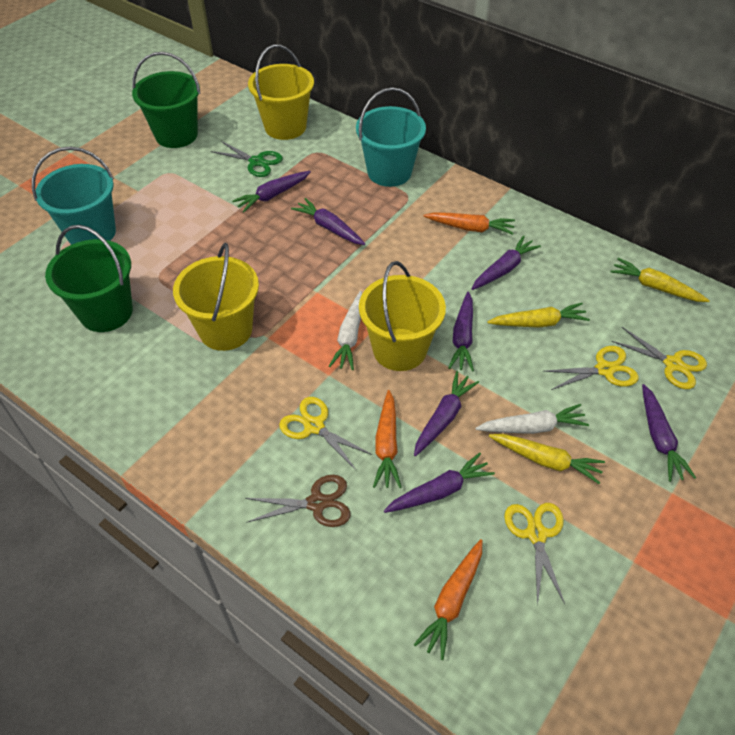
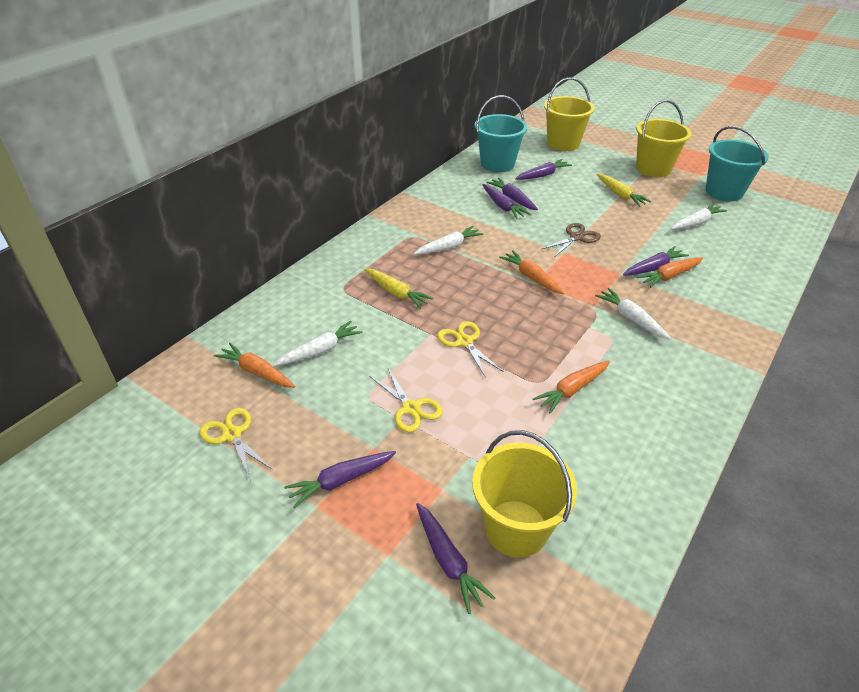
green bucket: [45,225,133,332] [132,52,201,148] = 2 -> none = 0
green scissors: [211,141,283,177] = 1 -> none = 0
orange carrot: [373,390,402,488] [413,539,482,660] [423,212,515,235] = 3 -> [214,343,296,388] [499,250,564,294] [533,360,610,414] [637,257,703,288] = 4
purple carrot: [232,171,311,212] [291,198,365,245] [384,453,495,513] [414,371,479,456] [448,292,474,372] [471,235,541,290] [642,384,696,482] = 7 -> [284,451,396,508] [416,503,495,614] [482,184,530,219] [486,177,538,210] [515,159,572,180] [623,246,689,276] = 6
white carrot: [329,291,362,370] [476,404,589,434] = 2 -> [273,321,363,366] [414,226,484,255] [595,288,671,340] [671,203,727,229] = 4
yellow carrot: [487,303,590,328] [489,434,605,484] [611,258,710,302] = 3 -> [364,268,434,309] [597,174,651,207] = 2
yellow scissors: [279,397,372,470] [504,503,565,605] [543,346,639,390] [612,327,707,389] = 4 -> [200,408,273,479] [370,368,443,432] [437,321,504,378] = 3

